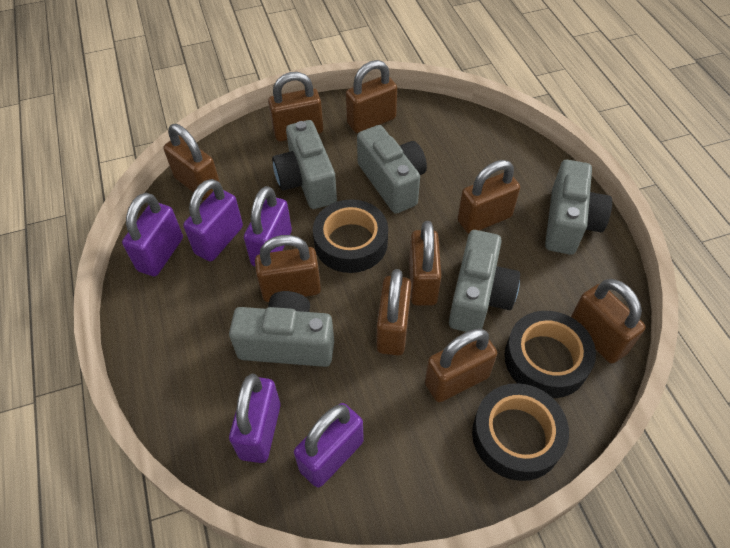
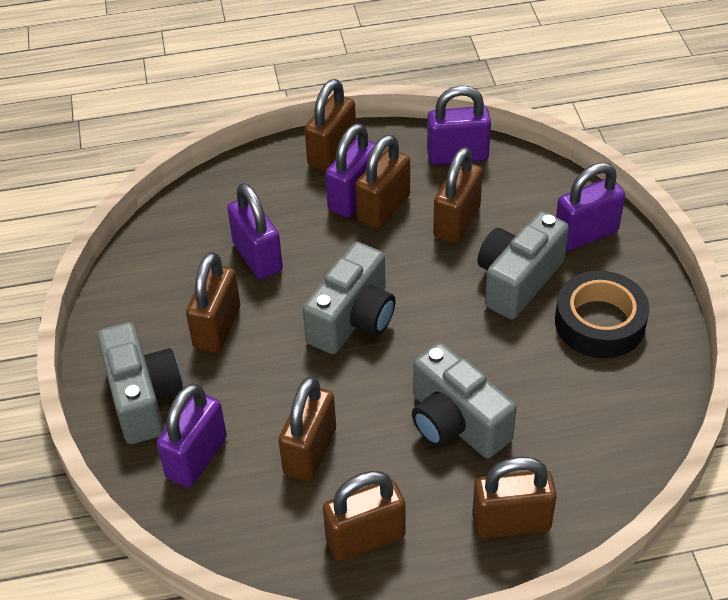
black tape: [313,199,388,273] [472,383,569,481] [504,311,596,398] = 3 -> [555,271,649,358] = 1
brown padlock: [163,124,220,200] [255,235,321,302] [268,72,323,141] [346,60,397,133] [377,269,412,356] [409,221,442,306] [425,328,497,402] [458,160,520,234] [571,279,646,363] = 9 -> [186,252,240,353] [278,376,336,481] [305,79,356,172] [323,471,406,561] [355,135,410,229] [433,147,483,243] [472,457,557,539] = 7
grey camera: [229,291,334,367] [272,120,337,209] [357,125,427,214] [449,230,520,332] [545,160,612,255] = 5 -> [97,322,183,444] [302,242,396,354] [412,342,517,459] [478,211,569,320] = 4

